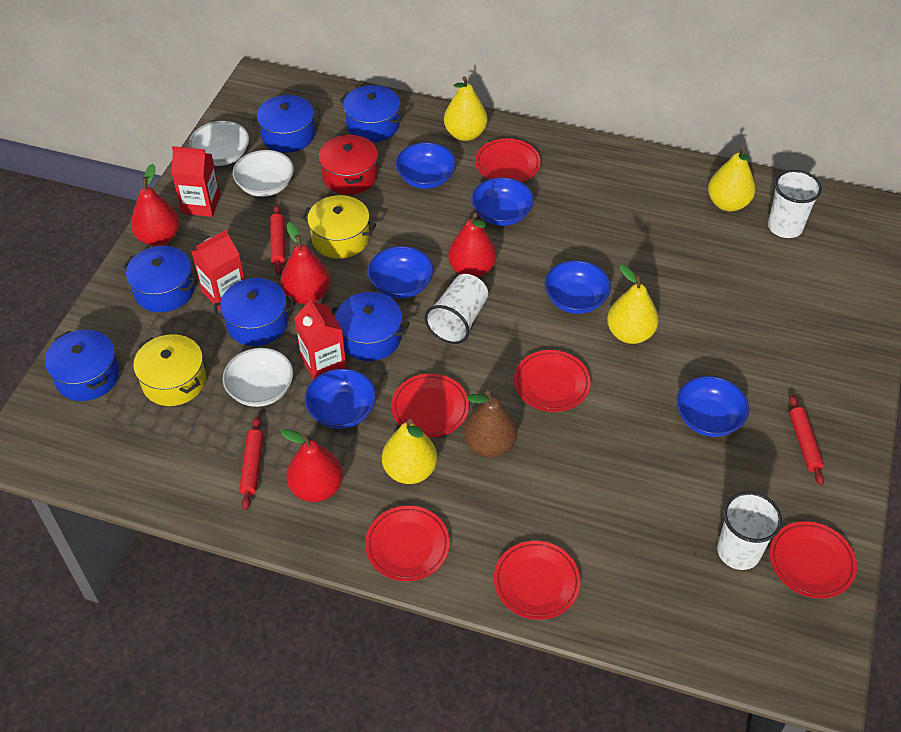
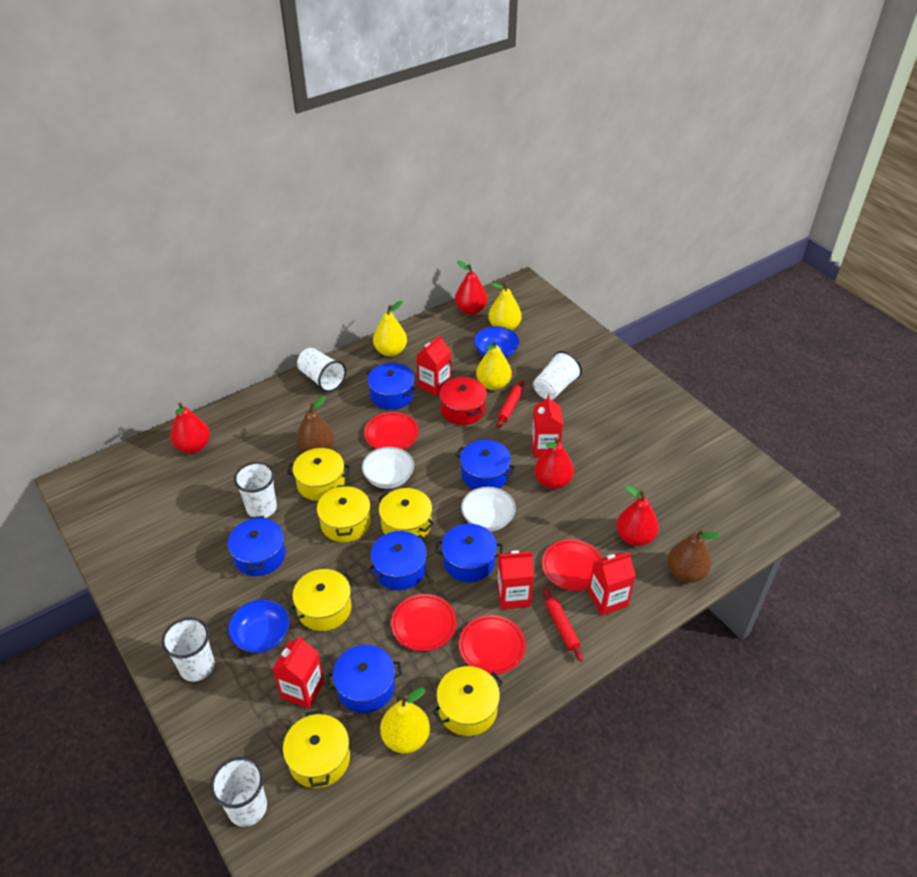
blue bowl: [305,368,376,429] [368,246,433,299] [396,142,456,189] [472,177,534,226] [544,260,611,314] [677,376,749,437] = 6 -> [228,599,289,653] [474,326,519,358] = 2
brown pear: [463,391,518,458] = 1 -> [296,396,335,453] [667,529,720,583] = 2
red carton: [171,146,220,217] [191,230,245,311] [294,297,347,380] = 3 -> [273,636,324,708] [417,335,451,396] [497,550,534,609] [532,395,563,457] [588,552,636,615] = 5
red plate: [365,506,450,581] [391,374,469,437] [475,138,541,182] [494,541,581,620] [514,350,591,412] [769,521,857,599] = 6 -> [364,412,419,450] [391,594,457,651] [459,615,526,674] [542,539,603,591] = 4
red rolling pin: [239,417,263,510] [270,205,285,275] [789,395,825,485] = 3 -> [496,380,524,428] [543,588,583,661] = 2
white bowl: [189,121,249,166] [222,348,293,407] [233,150,294,197] = 3 -> [362,447,414,489] [461,487,516,531] = 2
white cup: [425,274,488,344] [717,491,782,570] [768,170,822,238] = 3 -> [162,617,215,682] [210,757,267,827] [234,462,277,518] [297,348,346,392] [533,351,582,400] = 5
yellow pot: [133,334,206,406] [301,195,376,259] = 2 -> [283,710,350,788] [287,448,350,501] [289,569,355,631] [317,485,371,542] [378,488,434,540] [432,666,503,736] = 6

